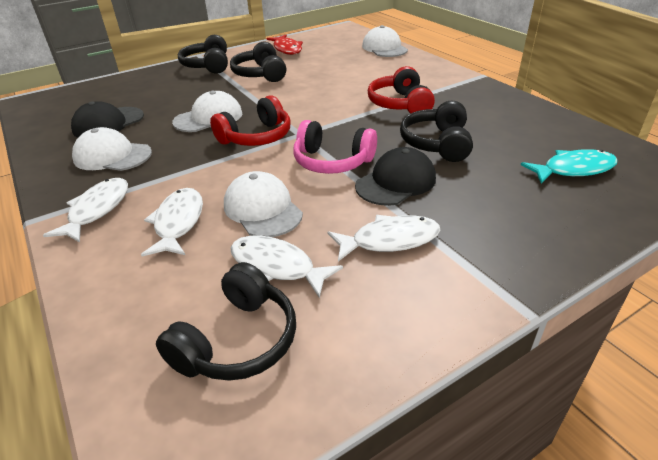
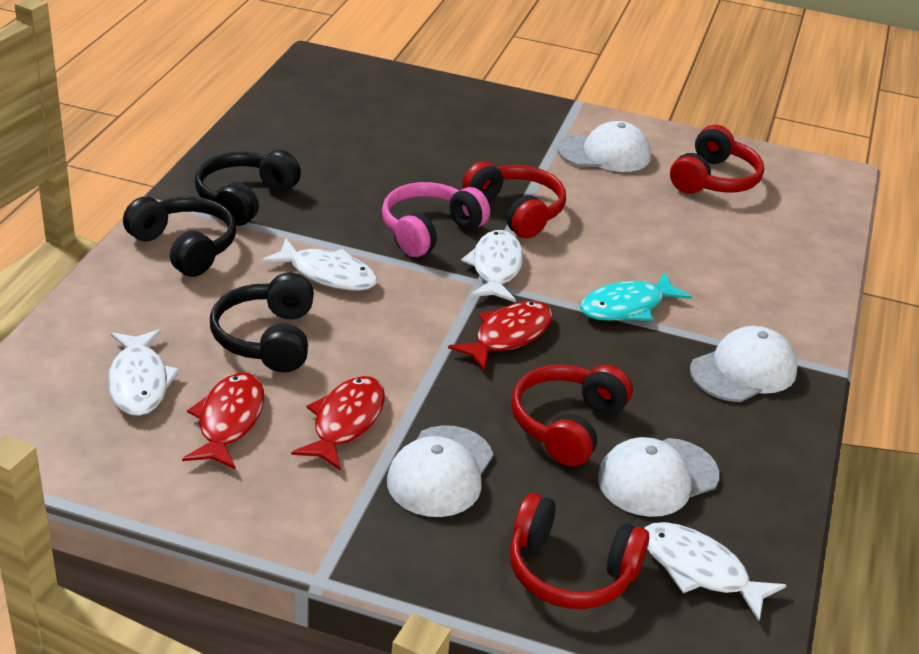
black cap: [71,101,144,138] [355,147,436,206] = 2 -> none = 0
black headphones: [156,262,296,381] [178,35,228,74] [230,42,286,82] [400,101,473,162] = 4 -> [123,197,236,277] [195,150,301,226] [210,273,314,372] = 3
red fish: [266,35,303,55] = 1 -> [182,372,264,470] [291,376,385,470] [448,301,553,371] = 3
red headphones: [210,95,291,146] [368,66,435,114] = 2 -> [462,161,566,238] [510,493,649,609] [511,364,633,466] [670,125,764,194] = 4

